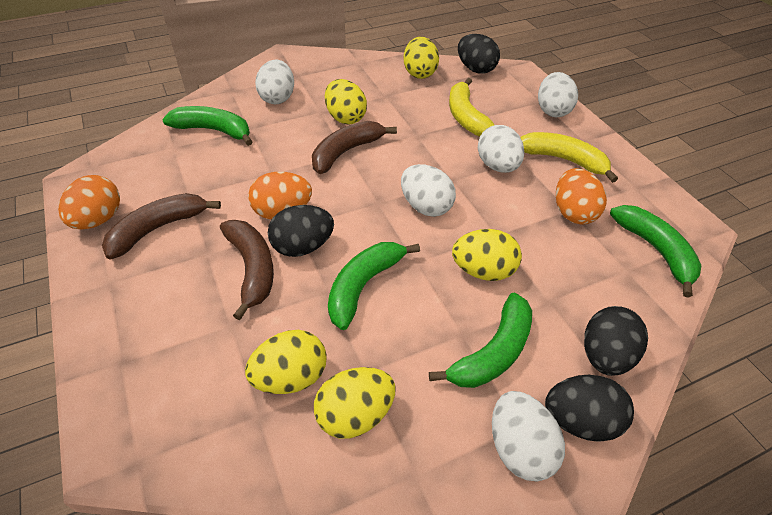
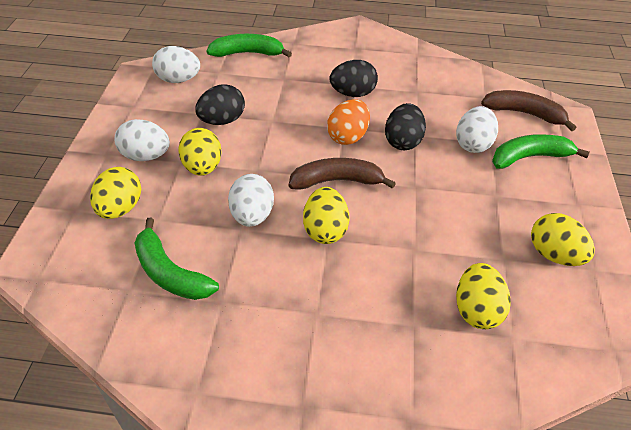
black egg: [268,205,334,257] [458,34,500,74] [545,375,634,442] [584,306,648,376] = 4 -> [195,84,245,125] [330,60,378,97] [385,103,426,150] = 3
brown banana: [102,193,221,260] [220,220,274,320] [312,121,397,174] = 3 -> [289,158,396,190] [481,90,576,131] = 2
green banana: [162,106,253,146] [328,242,420,330] [429,292,532,388] [610,205,702,298] = 4 -> [134,218,219,300] [207,34,292,57] [492,134,590,169] = 3
orange egg: [58,175,120,229] [248,172,312,219] [556,168,607,224] = 3 -> [327,99,370,145] = 1
white egg: [255,60,294,104] [401,164,456,217] [478,125,524,173] [492,391,565,481] [538,72,578,117] = 5 -> [115,119,170,161] [152,46,200,83] [228,174,274,227] [456,106,498,153] = 4
yellow banana: [449,78,494,136] [520,132,618,183] = 2 -> none = 0

